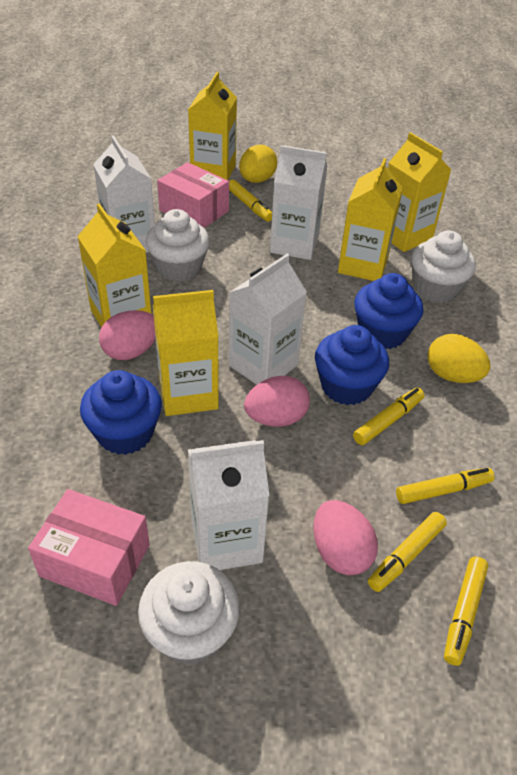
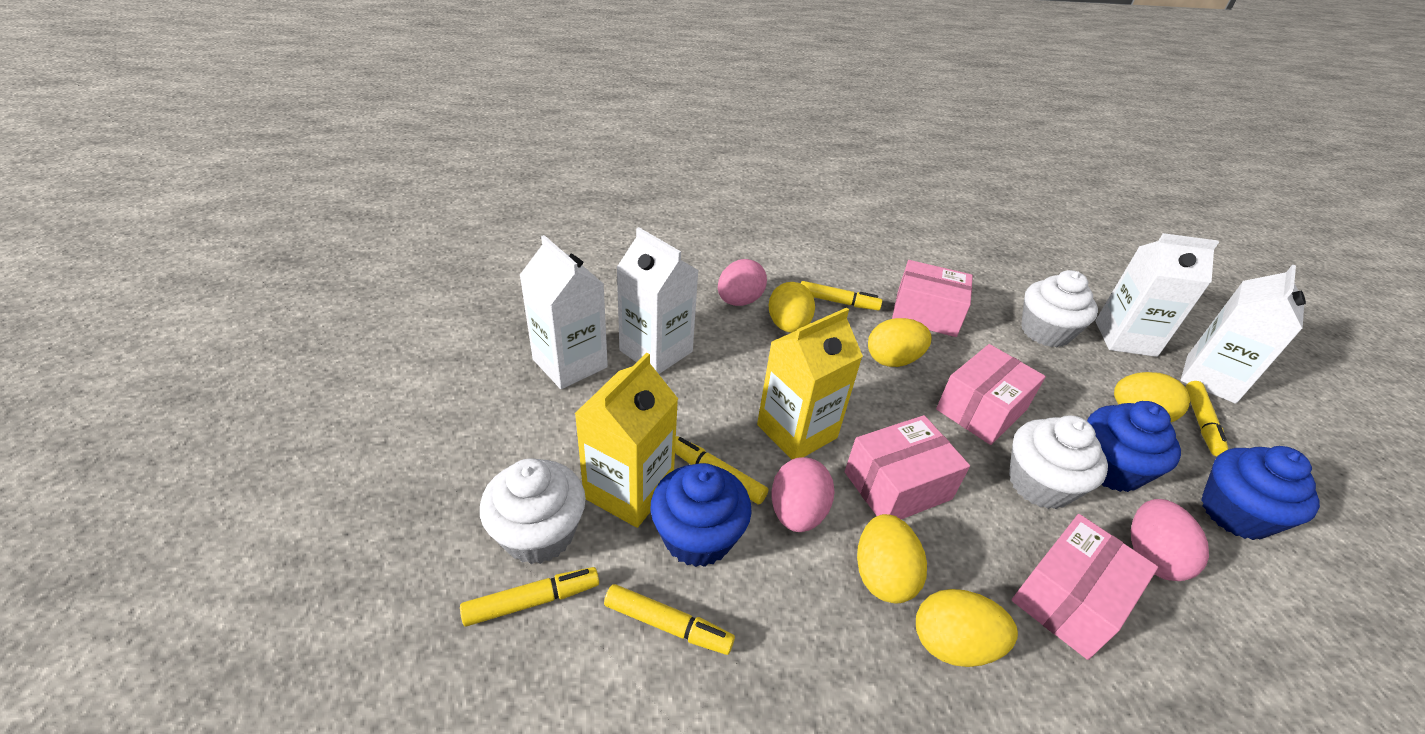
pink box: [28,489,150,606] [157,162,229,228] = 2 -> [844,415,970,519] [892,260,973,337] [936,344,1046,445] [1012,514,1158,660] = 4
yellow carton: [77,203,152,327] [153,290,219,416] [188,72,237,180] [338,158,403,281] [388,132,451,252] = 5 -> [574,353,678,528] [757,308,863,459] = 2
yellow egg: [239,144,277,183] [428,334,491,383] = 2 -> [769,282,815,333] [857,514,927,603] [868,318,932,367] [916,589,1018,667] [1114,372,1190,422] = 5

